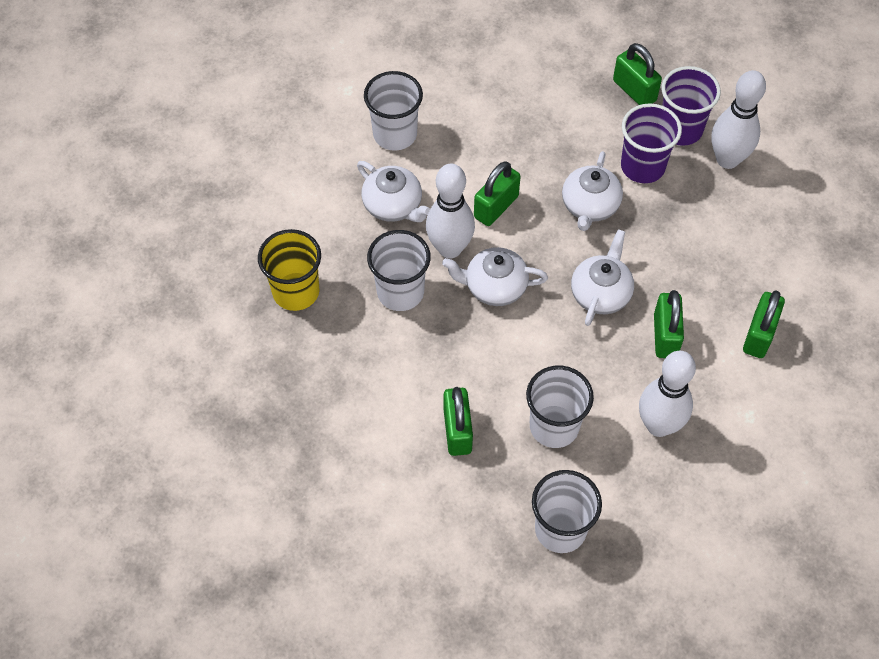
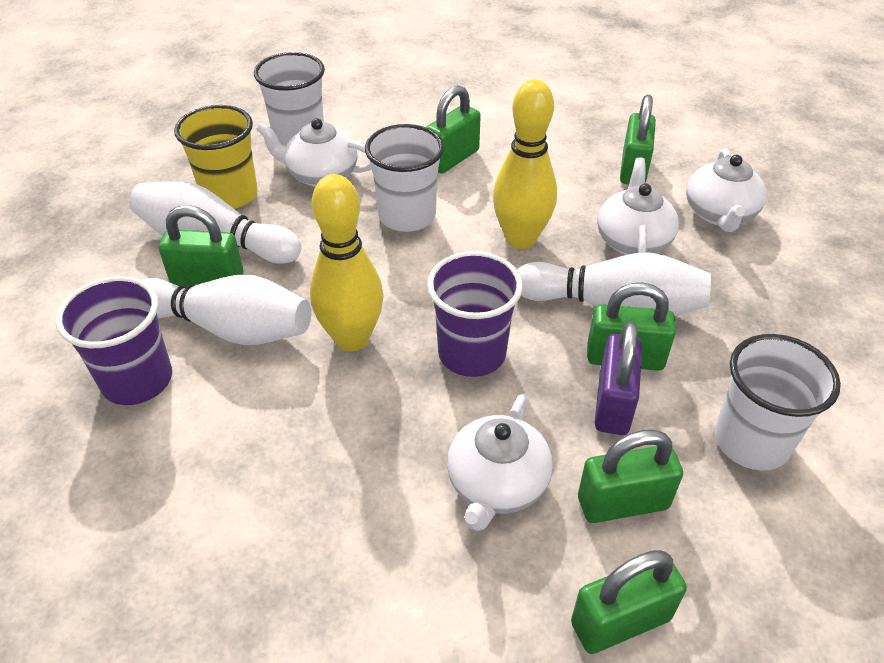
green padlock: [443,387,473,456] [474,161,521,226] [613,43,662,105] [654,290,684,358] [743,291,785,358] = 5 -> [159,205,243,286] [426,85,481,173] [571,550,687,654] [578,430,683,523] [587,283,676,371] [620,95,656,184] = 6
purple padlock: none = 0 -> [595,321,642,435] = 1
white cup: [364,71,423,151] [367,230,431,311] [526,366,594,448] [532,470,602,553] = 4 -> [254,52,325,146] [365,124,444,232] [715,334,841,471] = 3
yellow bowling pin: none = 0 -> [310,174,384,352] [493,79,557,249] = 2

